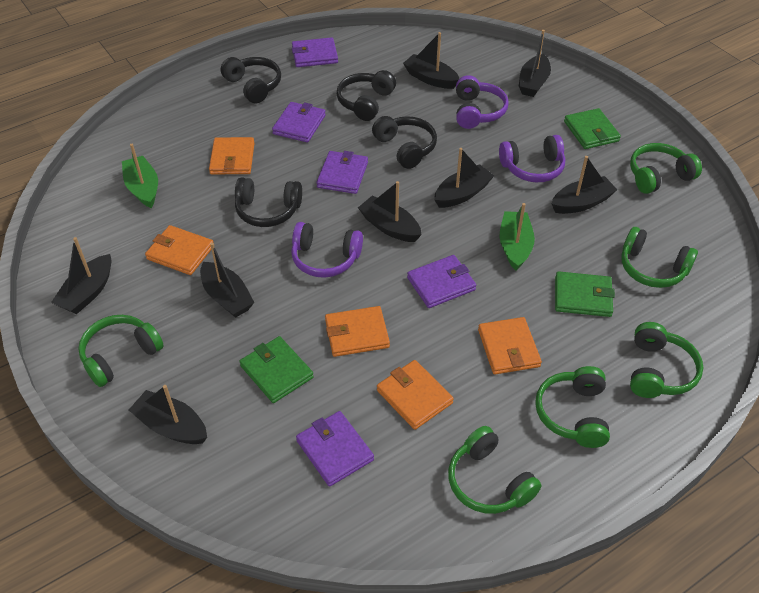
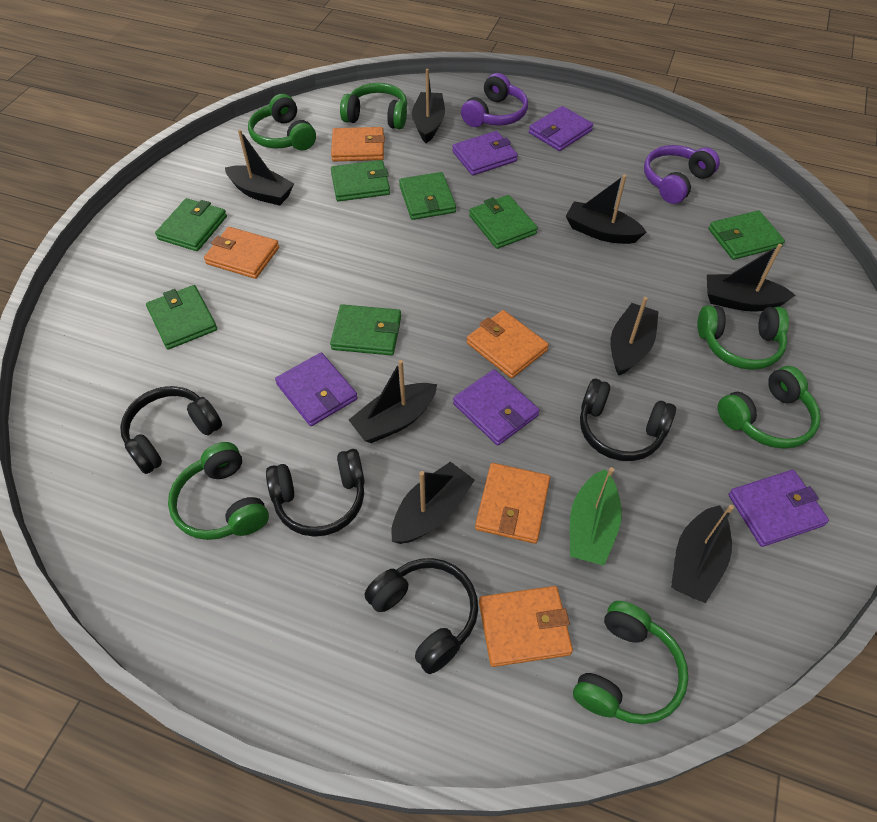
green boat: [122,144,158,208] [499,203,535,270] = 2 -> [570,467,622,565] = 1
green wallet: [239,336,314,403] [555,271,615,317] [564,108,621,149] = 3 -> [146,285,217,349] [155,198,227,251] [330,304,401,355] [331,160,390,201] [399,172,456,220] [469,195,538,249] [709,211,785,260] = 7
purple headphones: [291,222,363,278] [456,75,509,129] [499,135,565,182] = 3 -> [461,73,528,127] [644,145,720,204] = 2

